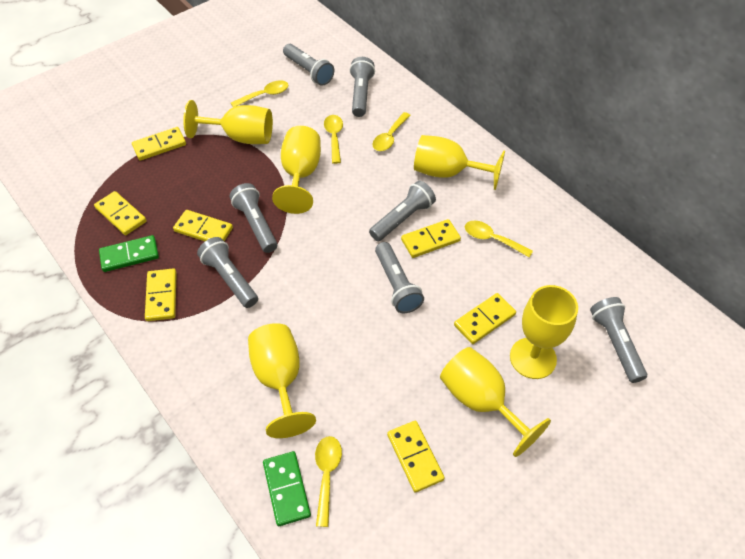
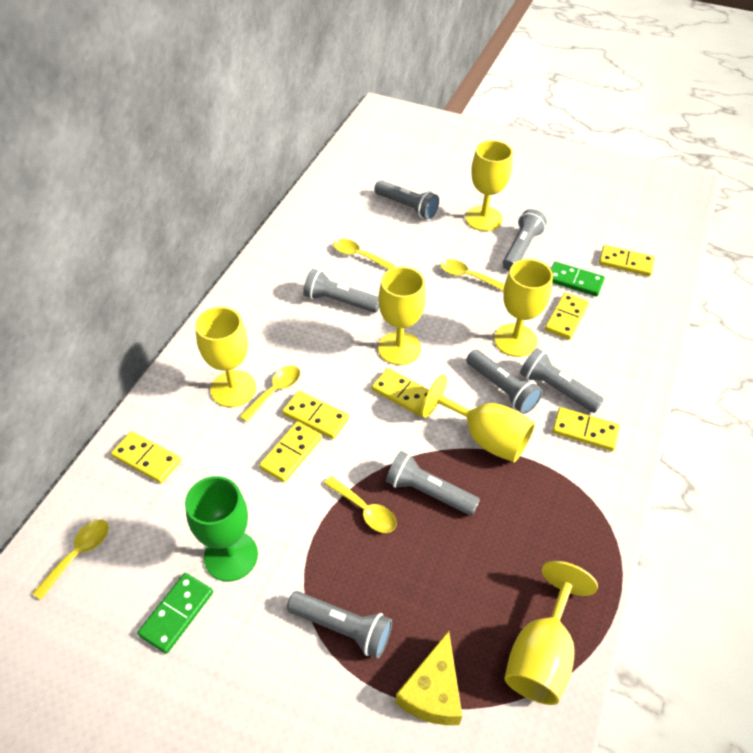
green goblet: none = 0 -> [185,476,258,581] = 1
yellow cheese: none = 0 -> [395,631,462,725] = 1

